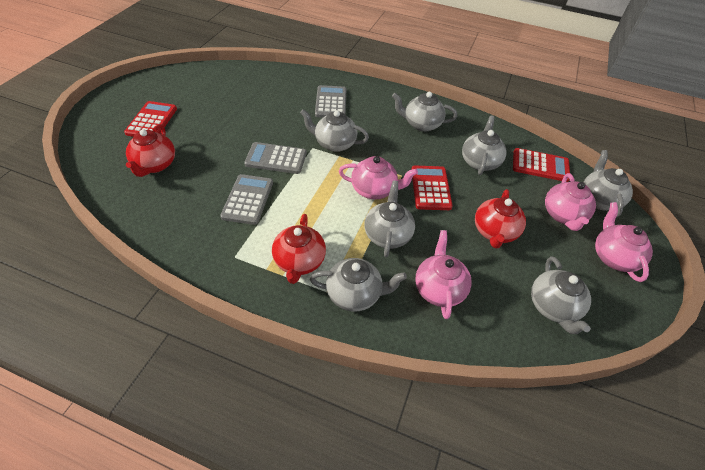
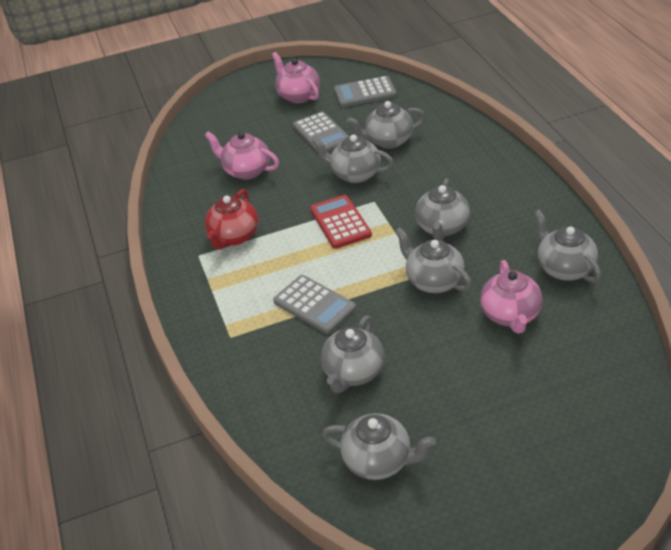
pink teapot: [339,156,418,199] [415,230,472,319] [545,173,596,231] [595,202,653,282] = 4 -> [205,132,279,180] [272,52,320,103] [480,260,543,333] = 3
red calculator: [124,101,177,137] [411,165,453,210] [513,148,570,182] = 3 -> [310,195,372,249] = 1
red teapot: [126,124,175,177] [272,214,326,284] [475,189,526,249] = 3 -> [205,189,258,249] = 1

